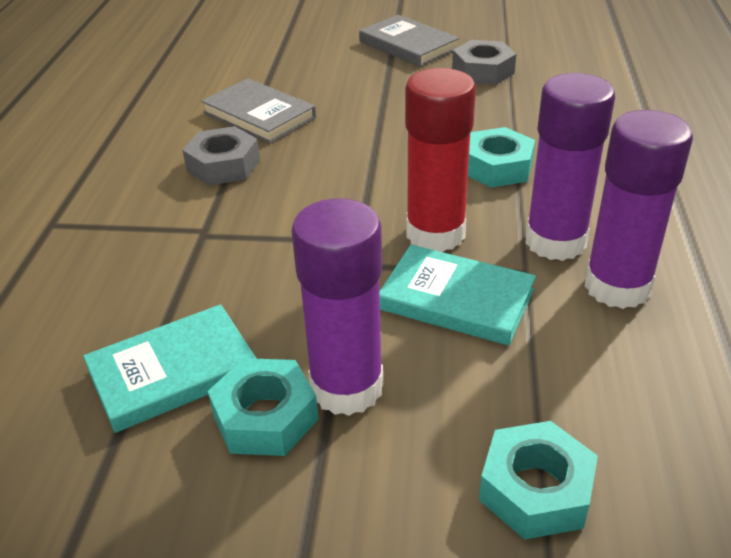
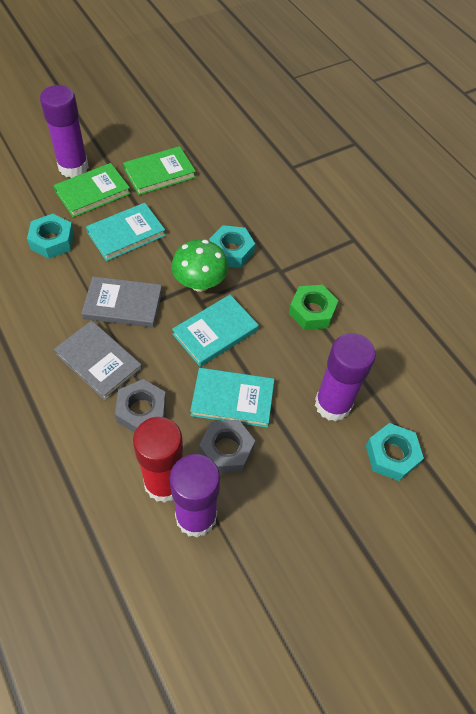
green book: none = 0 -> [54,163,131,218] [123,146,196,195] = 2
green mushroom: none = 0 -> [171,239,228,292] = 1
green nut: none = 0 -> [289,285,338,330] = 1
turquoise book: [83,304,257,433] [379,245,536,345] = 2 -> [86,203,166,261] [172,295,259,367] [190,368,274,428] = 3

